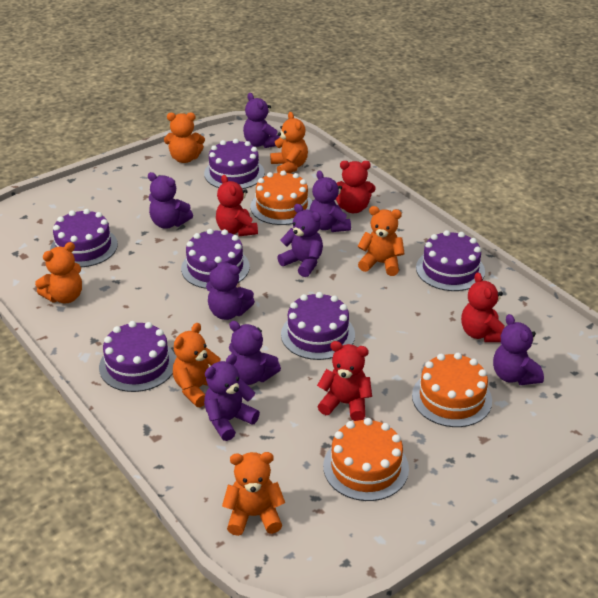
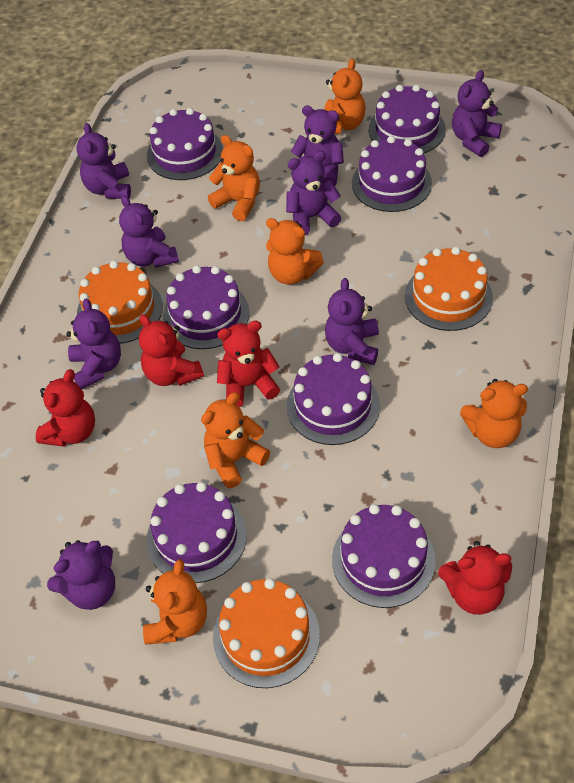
purple cake: [50,209,118,267] [99,321,176,392] [181,229,250,289] [204,139,265,189] [281,292,355,360] [416,230,485,291] = 6 -> [147,108,223,180] [147,482,247,583] [163,265,249,349] [287,353,380,445] [332,504,436,608] [352,136,432,212] [369,85,446,153] = 7

